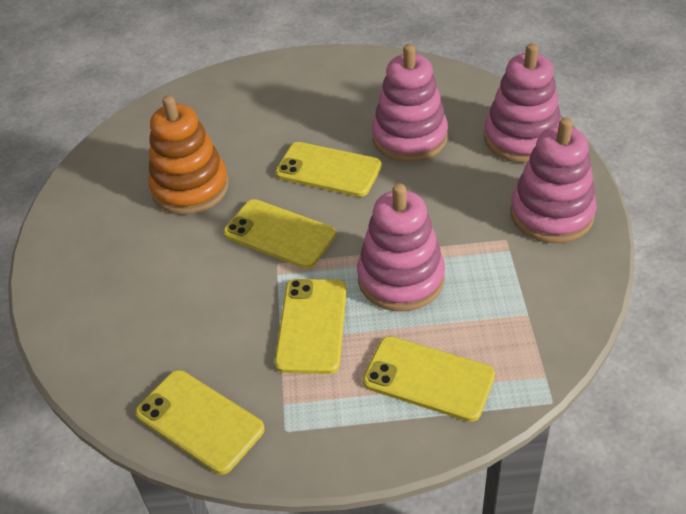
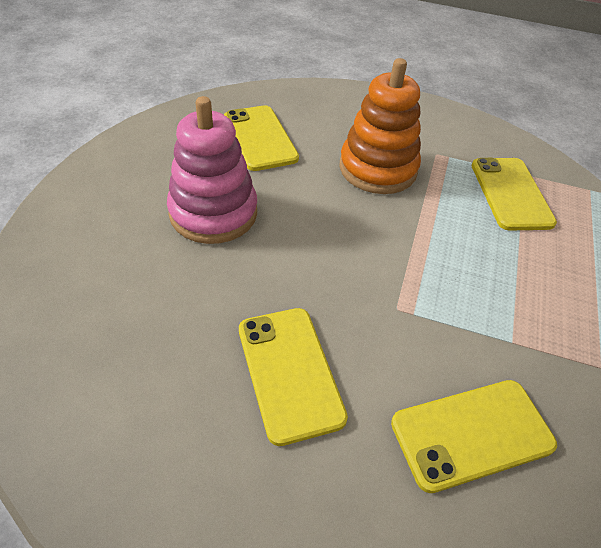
pink stacking toy: [357,183,445,311] [372,44,448,162] [484,43,561,163] [510,118,597,243] = 4 -> [167,96,257,244] = 1
yellow phone: [135,370,265,474] [224,199,336,268] [275,142,382,197] [275,279,347,374] [363,336,495,422] = 5 -> [224,105,299,171] [239,308,348,446] [391,380,557,493] [472,158,557,230] = 4

